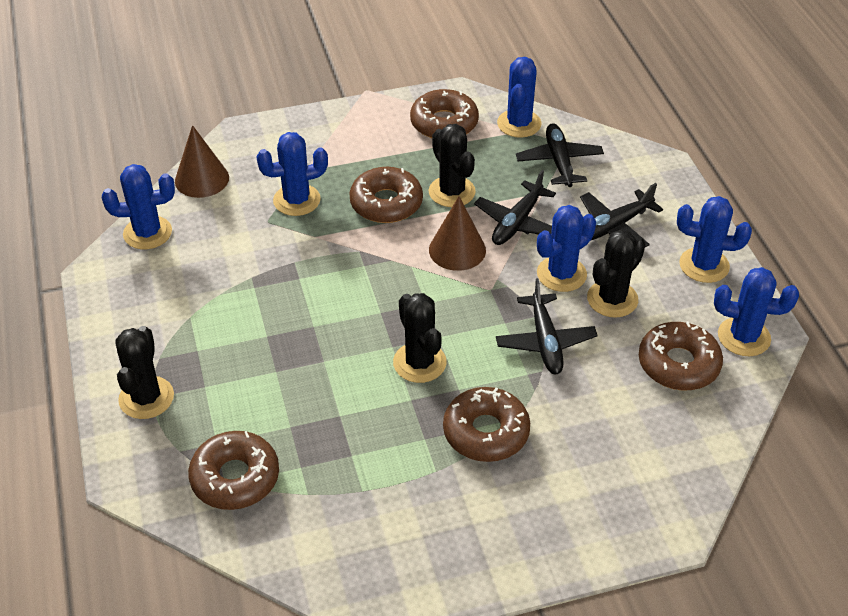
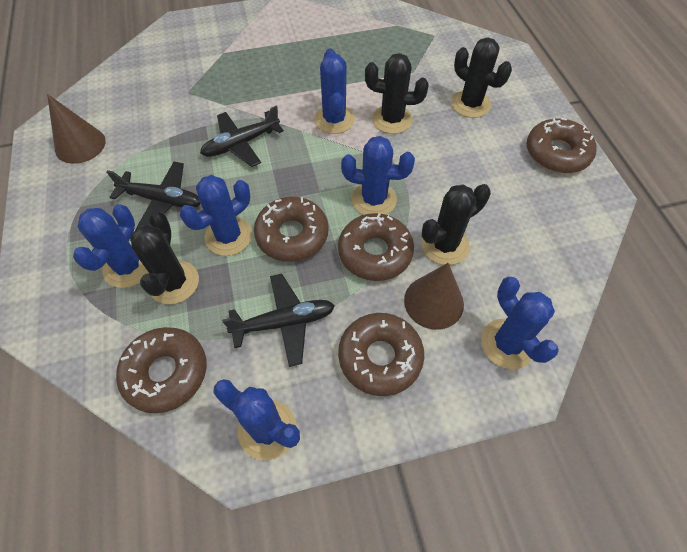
black plane: [474,170,556,245] [496,278,598,374] [516,123,604,187] [580,183,663,247] = 4 -> [106,162,201,228] [200,105,284,167] [222,274,335,367] = 3

